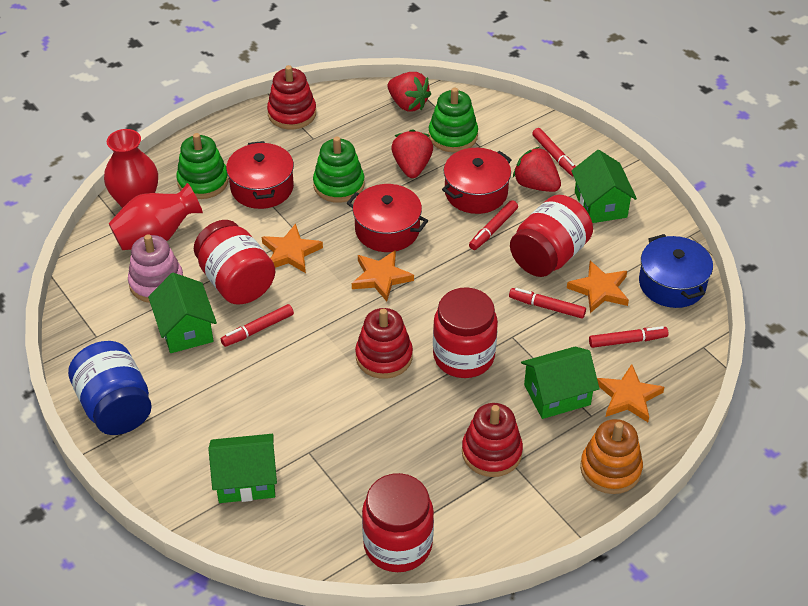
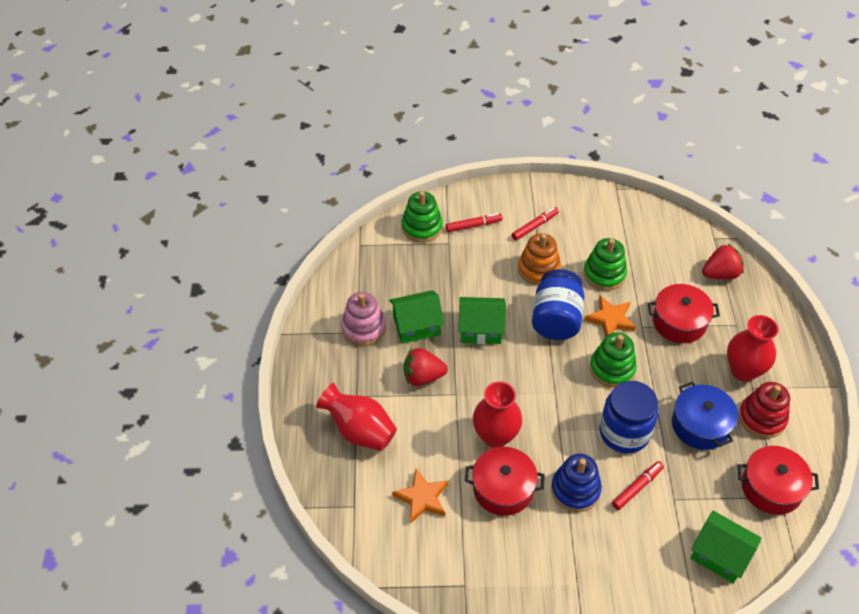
blue jar: [68,341,152,435] = 1 -> [532,269,584,340] [599,381,658,453] = 2
blue stacking toy: none = 0 -> [551,454,602,512] = 1
green house: [148,273,217,353] [208,434,277,503] [521,346,599,419] [571,150,637,223] = 4 -> [389,290,444,344] [459,297,506,344] [690,511,762,583] = 3
orange star: [262,224,323,273] [352,250,414,301] [567,261,629,313] [597,364,664,422] = 4 -> [392,469,448,524] [584,296,636,337] = 2
red jar: [194,220,275,305] [362,473,434,572] [433,287,498,378] [510,195,593,277] = 4 -> none = 0
red marker: [221,304,294,347] [469,200,518,250] [509,288,586,319] [532,128,576,177] [589,326,668,348] = 5 -> [446,213,502,232] [511,207,559,240] [612,461,664,510] = 3
red stacking toy: [267,65,316,130] [355,308,413,379] [462,403,523,477] = 3 -> [739,382,790,438] = 1
red strawberry: [388,72,431,112] [391,129,433,178] [513,147,561,192] = 3 -> [403,348,448,386] [702,244,744,279] = 2
red vase: [104,129,158,208] [109,183,203,250] = 2 -> [316,383,397,451] [473,381,522,448] [727,315,778,382] = 3

